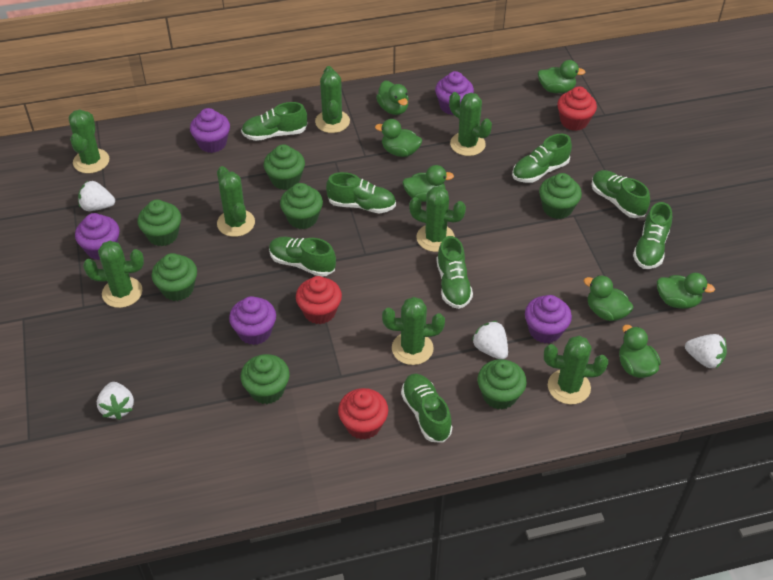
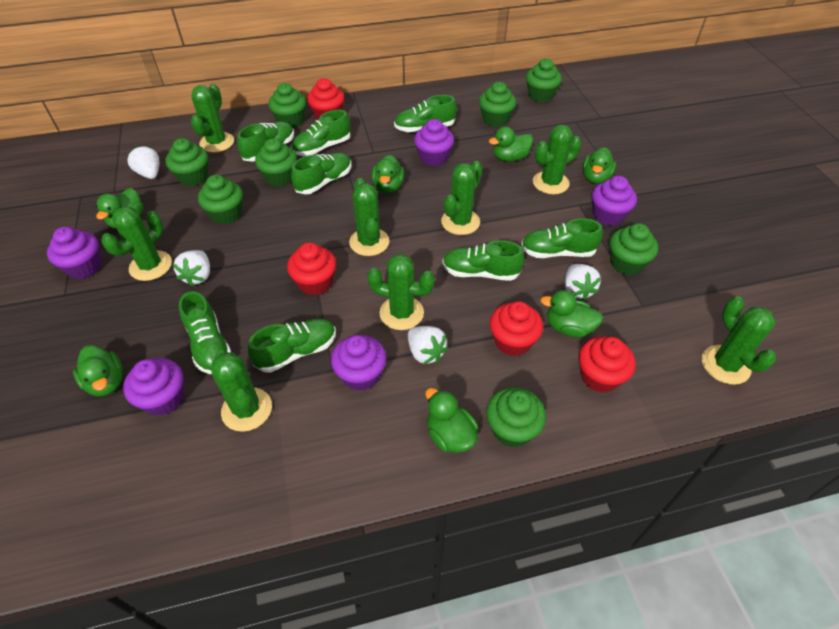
green cupcake: [137,200,181,246] [152,253,197,301] [240,354,290,404] [264,144,305,190] [280,183,323,229] [477,359,527,410] [539,173,582,219] = 7 -> [165,138,208,186] [198,175,243,224] [255,138,297,187] [268,83,306,128] [479,82,516,127] [486,387,546,448] [526,58,562,102] [610,223,658,275] = 8
red cupcake: [296,276,342,324] [338,388,388,440] [557,87,597,131] = 3 -> [287,243,336,295] [307,78,344,120] [490,301,543,356] [579,336,636,393] = 4

